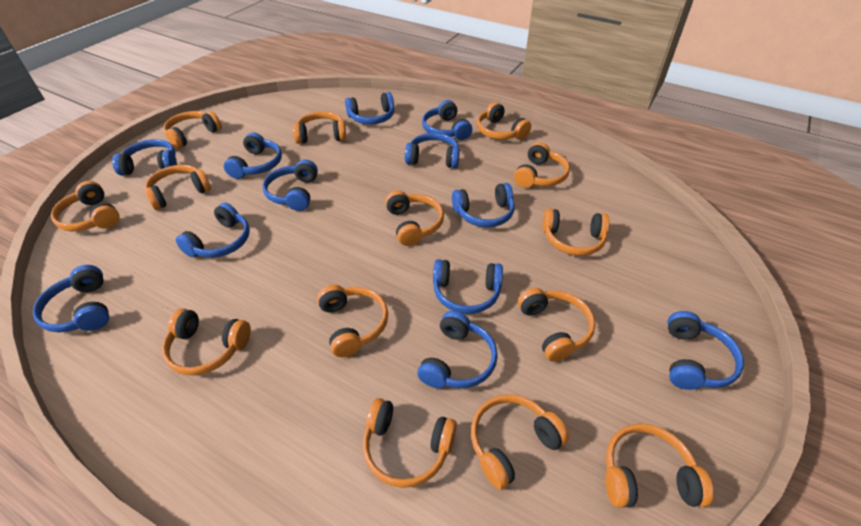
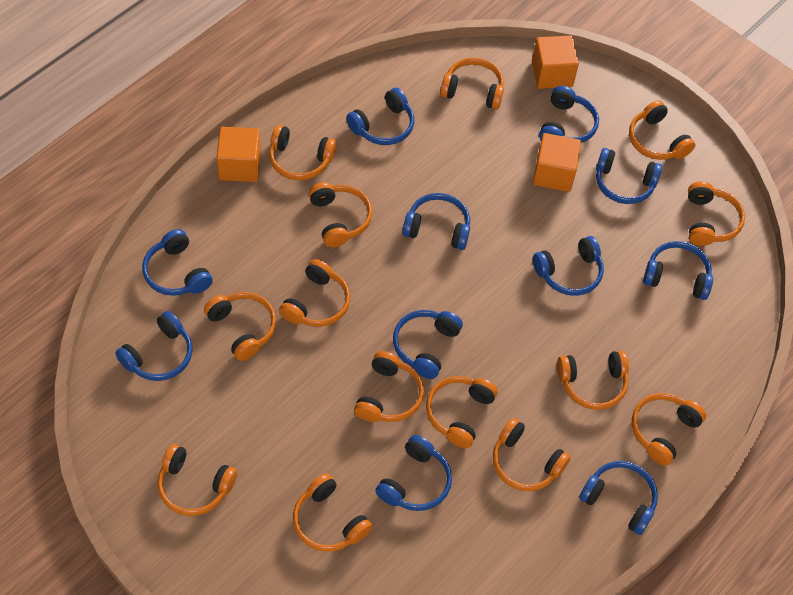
blue headphones: [33,265,109,332] [112,139,177,176] [176,203,250,258] [224,132,282,179] [262,160,318,211] [345,92,394,124] [405,133,460,168] [417,311,498,388] [422,100,472,140] [433,259,503,314] [452,183,515,227] [668,311,744,390] = 12 -> [115,311,193,381] [142,229,213,296] [346,87,414,145] [375,435,452,511] [393,310,463,379] [402,193,470,250] [533,236,604,296] [539,86,599,143] [579,461,658,535] [596,148,662,204] [643,241,713,300] = 11
orange cube: none = 0 -> [216,127,261,182] [532,36,579,89] [533,133,581,192] = 3

